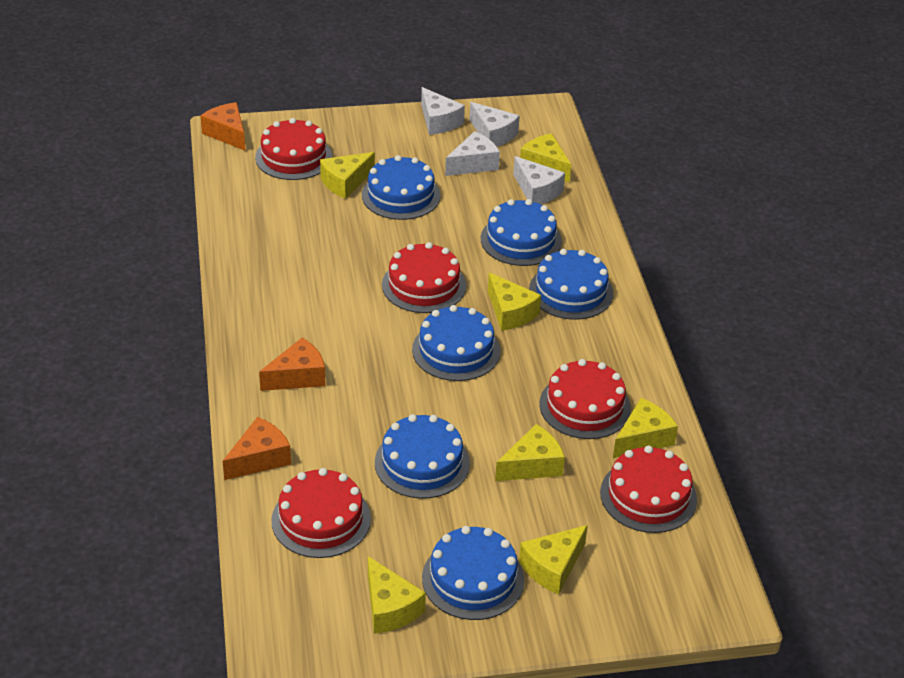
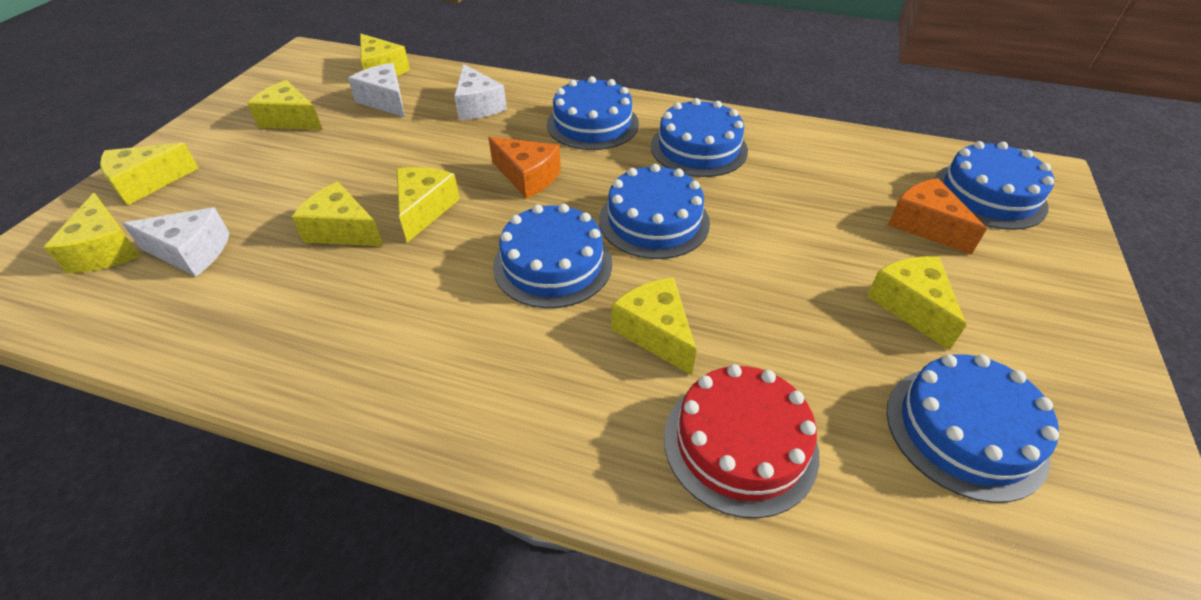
orange cheese: [200,102,245,151] [223,417,291,480] [259,338,326,391] = 3 -> [488,137,561,199] [888,178,987,255] = 2
red cake: [255,118,332,180] [271,468,371,558] [382,242,466,313] [539,359,631,439] [600,446,697,533] = 5 -> [664,364,819,518] = 1
white cheese: [421,87,465,135] [445,131,500,176] [470,102,520,147] [513,156,565,204] = 4 -> [122,207,230,277] [348,63,405,117] [454,64,507,120] = 3
yellow cheese: [320,152,375,199] [368,556,426,634] [488,273,541,331] [495,424,565,481] [519,525,588,595] [520,133,571,183] [613,398,678,458] = 7 -> [43,193,140,273] [100,143,199,205] [247,80,323,130] [292,182,383,246] [360,34,410,76] [396,167,460,242] [611,277,697,375] [866,256,967,350] = 8

